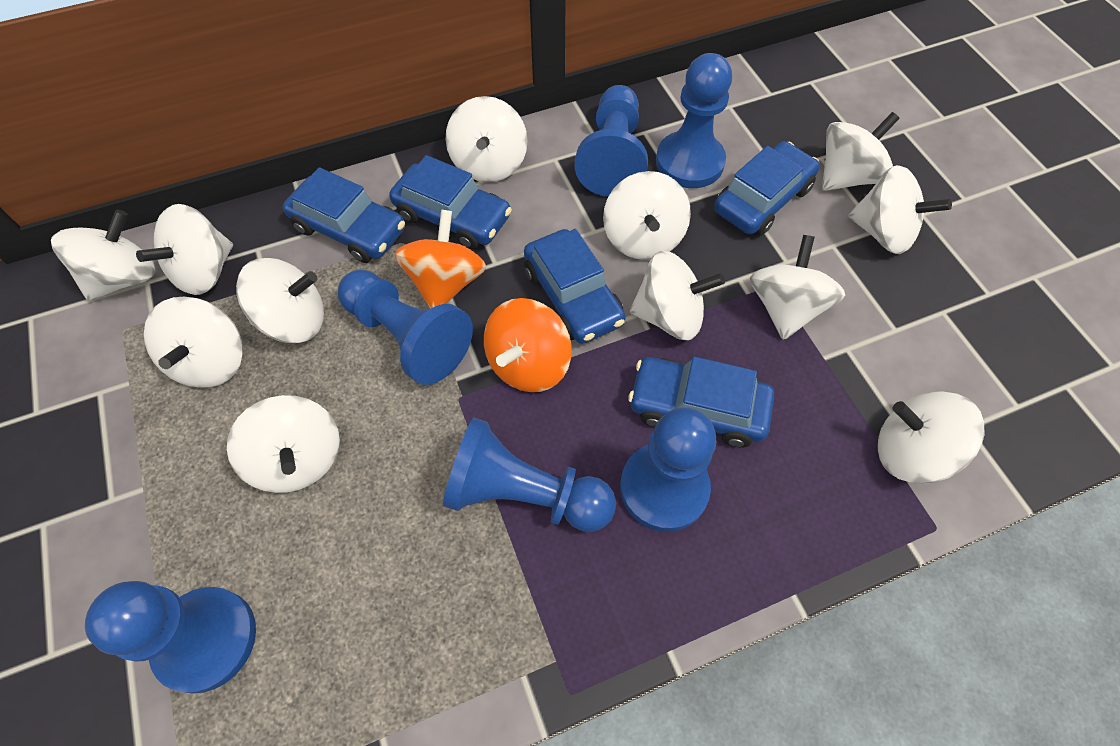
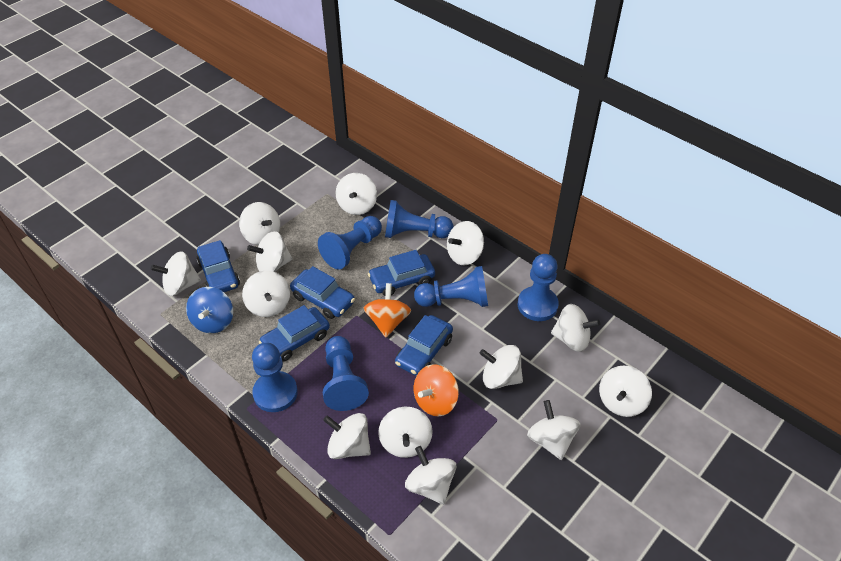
blue spinning top: none = 0 -> [186,287,233,334] = 1
white spinning top: [51,210,155,301] [136,204,233,295] [144,297,243,388] [227,395,340,493] [236,258,324,343] [446,96,527,182] [603,171,691,260] [630,251,725,340] [750,235,845,340] [822,112,900,191] [848,165,952,254] [878,391,985,484] = 12 -> [151,251,201,296] [239,202,280,246] [242,271,290,317] [247,231,292,272] [323,413,371,459] [336,173,377,215] [378,407,433,458] [405,446,457,505] [447,221,484,266] [480,345,523,389] [527,400,580,460] [551,304,600,352] [599,366,652,417] = 13

